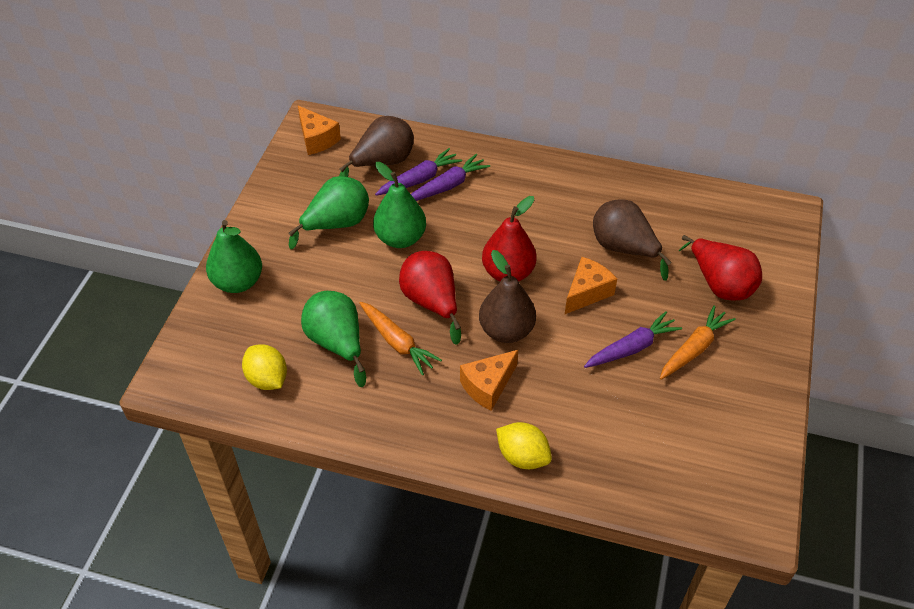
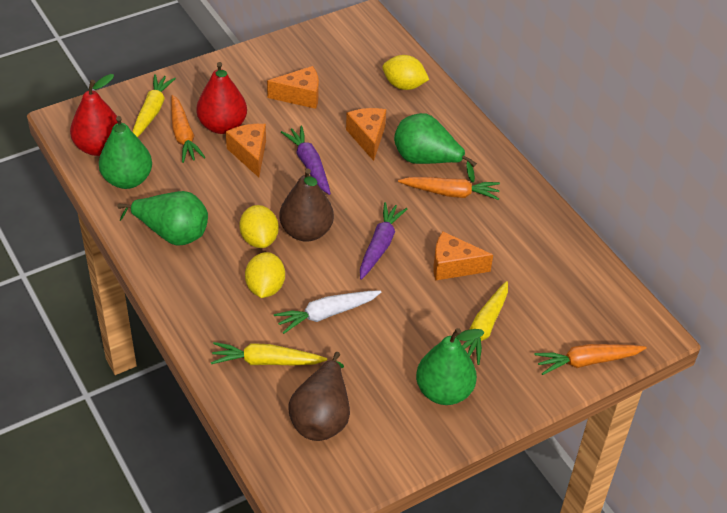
brown pear: [339,116,414,177] [479,250,536,343] [593,200,672,281] = 3 -> [280,168,334,242] [288,352,350,441] = 2
orange carrot: [359,302,442,375] [660,306,736,380] = 2 -> [171,95,206,163] [398,177,500,200] [534,344,647,375] = 3
orange cheese: [298,106,341,155] [460,350,518,411] [565,257,617,314] = 3 -> [226,124,266,177] [267,66,319,109] [346,108,386,161] [433,232,493,281] = 4
purple carrot: [375,148,462,196] [411,154,490,201] [584,311,682,368] = 3 -> [281,126,331,195] [360,202,407,280] = 2
red pear: [399,251,461,345] [482,196,536,282] [679,235,762,300] = 3 -> [70,74,118,156] [196,62,247,134] = 2
white carrot: none = 0 -> [274,290,381,334] = 1
yellow carrot: none = 0 -> [132,74,176,137] [211,342,327,365] [462,281,508,365] = 3
yellow lemon: [242,344,287,390] [496,422,552,469] = 2 -> [239,205,279,248] [245,252,285,298] [382,55,429,90] = 3

